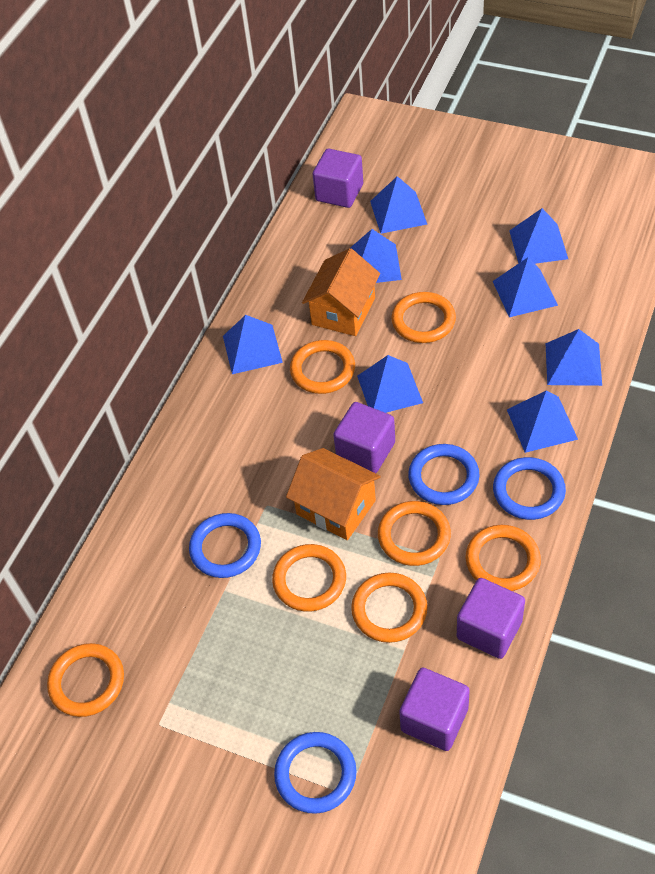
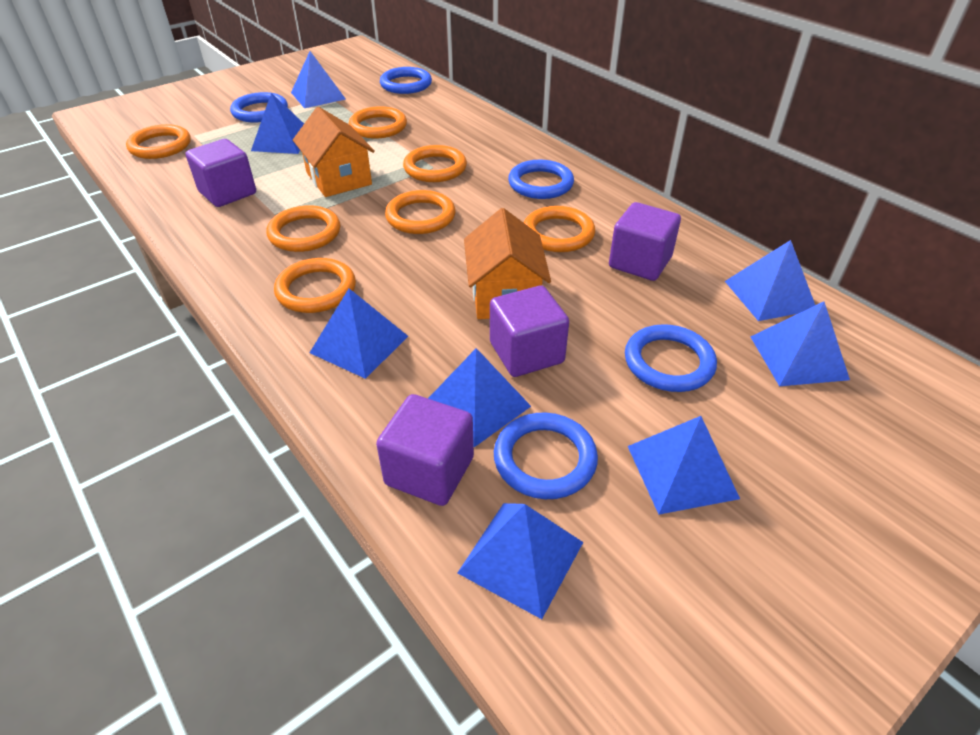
blue ring: [189,513,261,578] [274,732,357,814] [408,444,480,505] [493,457,566,520] = 4 -> [230,92,288,122] [380,67,432,94] [494,413,598,499] [508,160,574,199] [625,324,717,392] = 5

